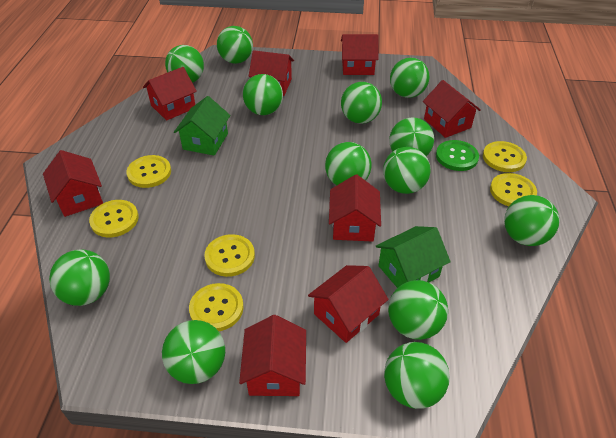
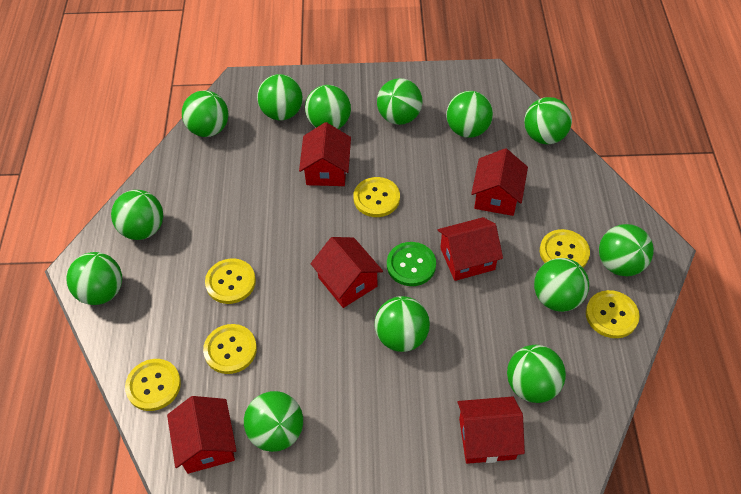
green house: [174,96,230,156] [376,226,451,288] = 2 -> none = 0
red house: [43,150,103,217] [143,67,197,121] [239,315,306,396] [248,50,294,96] [308,265,389,343] [329,175,381,242] [341,34,379,75] [423,80,481,138] = 8 -> [167,396,237,474] [299,122,351,186] [311,237,383,308] [438,217,503,281] [458,396,525,464] [471,148,528,216] = 6

